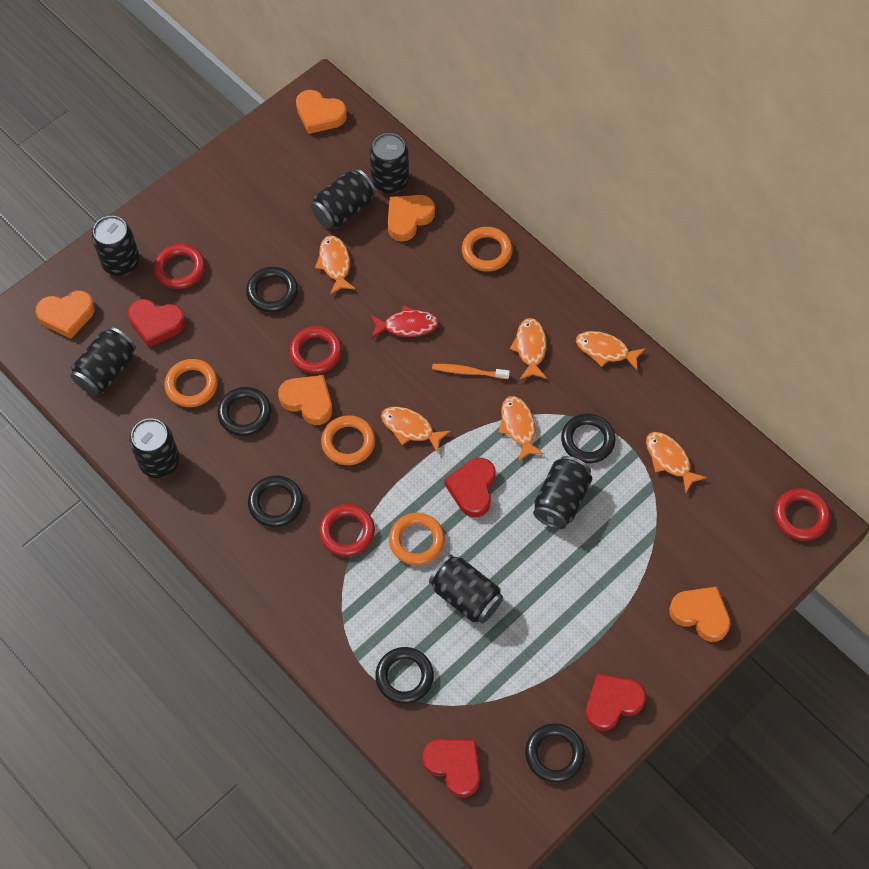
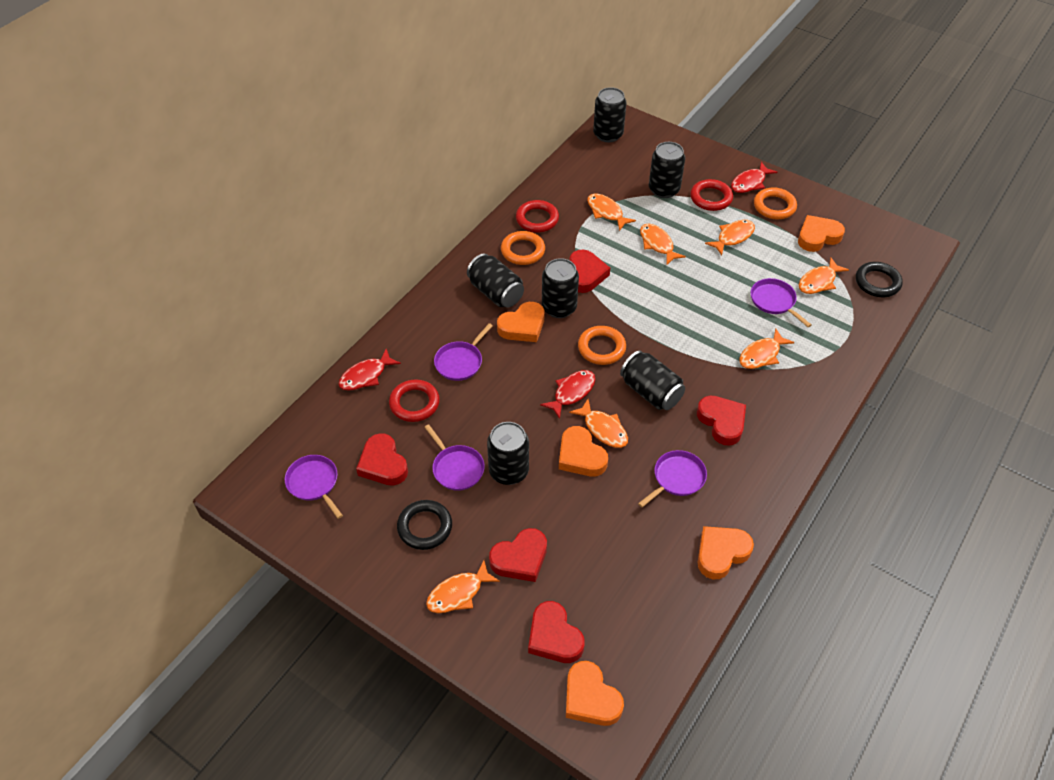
black can: [71,327,136,395] [92,216,140,276] [130,418,180,478] [311,169,376,229] [370,133,409,194] [429,554,503,624] [533,456,592,529] = 7 -> [467,254,524,308] [487,422,529,485] [542,258,579,318] [593,87,626,142] [620,351,685,410] [649,142,685,198] = 6
black ring: [217,387,271,436] [246,267,298,312] [248,476,303,527] [375,647,434,704] [525,723,585,783] [561,413,616,463] = 6 -> [397,500,452,550] [856,262,903,297] = 2
orange fish: [315,236,356,295] [381,407,451,453] [499,396,544,461] [510,318,547,379] [576,331,646,371] [646,432,707,493] = 6 -> [426,560,500,613] [569,399,628,448] [587,194,636,231] [640,223,686,265] [705,220,755,256] [739,329,794,369] [799,258,849,294] = 7
orange ring: [164,359,218,407] [321,415,375,465] [389,513,445,565] [462,227,513,271] = 4 -> [501,231,545,265] [578,326,626,365] [754,187,797,220] = 3
orange toothbrush: [432,364,510,379] = 1 -> none = 0
purple pan: none = 0 -> [285,455,343,519] [424,424,485,491] [434,323,493,381] [638,450,707,507] [751,278,811,327] = 5
red fish: [370,306,439,338] = 1 -> [338,349,401,391] [540,370,596,419] [731,162,778,193] = 3
red heart: [128,299,186,347] [422,739,480,798] [444,458,496,517] [585,673,646,731] = 4 -> [356,433,408,486] [489,528,547,582] [528,601,585,663] [570,249,610,293] [697,396,746,446] = 5
red ring: [154,244,205,289] [289,326,342,374] [319,504,375,557] [774,488,830,541] = 4 -> [389,380,440,422] [516,200,559,233] [690,179,733,211] = 3

